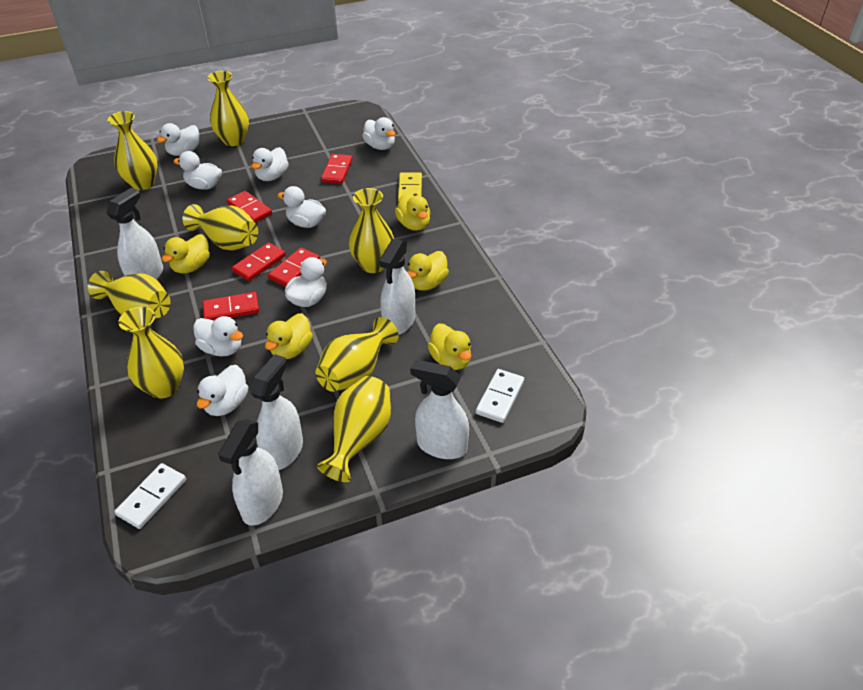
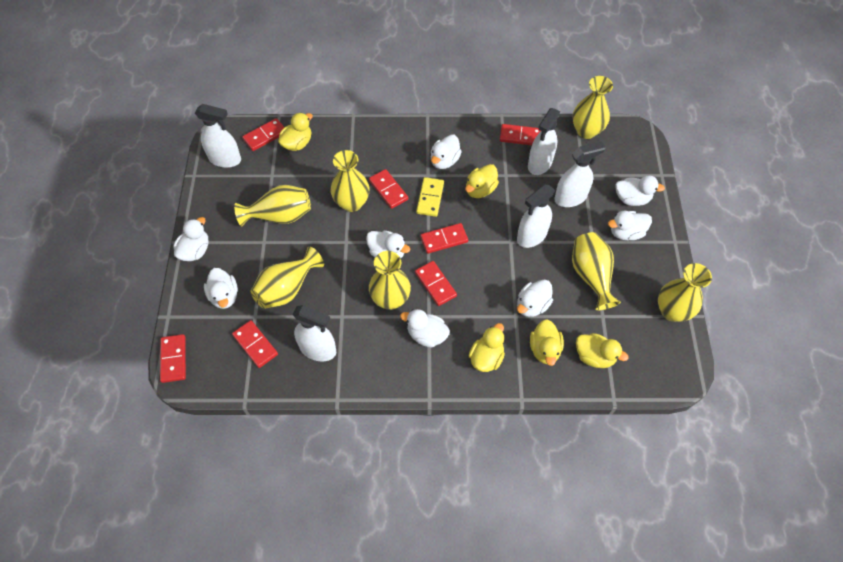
red domino: [202,292,259,321] [227,191,272,223] [232,242,286,281] [268,248,320,287] [321,154,353,184] = 5 -> [160,334,186,383] [232,320,278,368] [242,118,284,151] [369,169,408,209] [415,261,457,306] [420,223,468,254] [500,124,541,145] = 7
white domino: [114,463,186,529] [476,369,524,423] = 2 -> none = 0
yellow vase: [88,271,171,319] [107,111,158,190] [118,307,184,398] [183,204,258,250] [207,71,249,146] [316,317,399,392] [317,376,391,482] [349,188,394,273] = 8 -> [234,185,311,226] [250,247,324,309] [331,150,369,212] [369,251,411,310] [572,232,621,311] [573,76,613,139] [658,263,712,322] = 7

